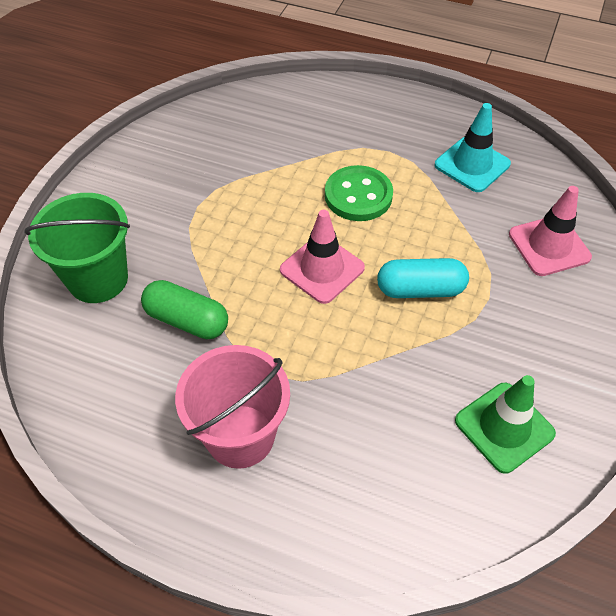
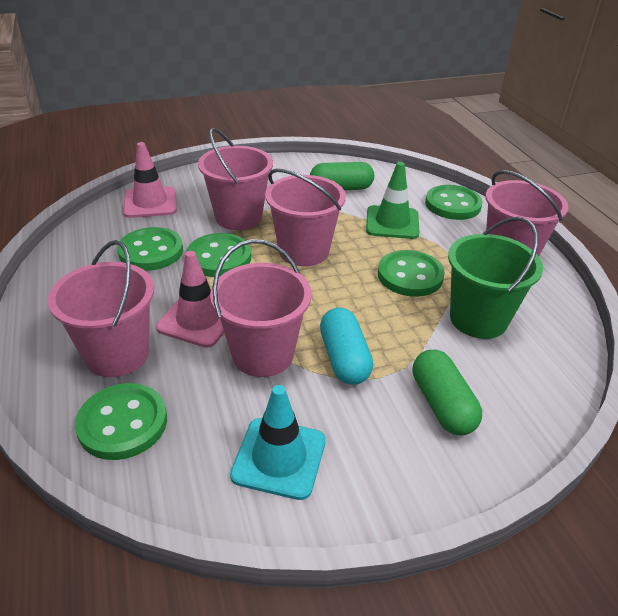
green button: [325,165,393,221] = 1 -> [75,383,167,460] [117,227,183,271] [187,233,251,277] [378,250,445,297] [425,185,483,220] = 5
green capsule: [141,280,228,339] = 1 -> [310,162,374,190] [413,349,482,436] = 2
pink bucket: [175,345,290,469] = 1 -> [48,240,154,377] [198,128,273,230] [210,239,312,377] [265,169,346,266] [485,170,569,256] = 5

